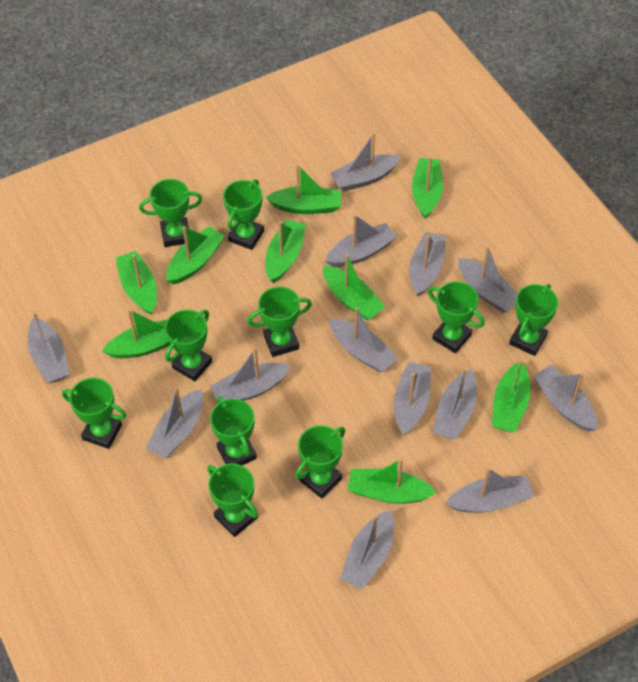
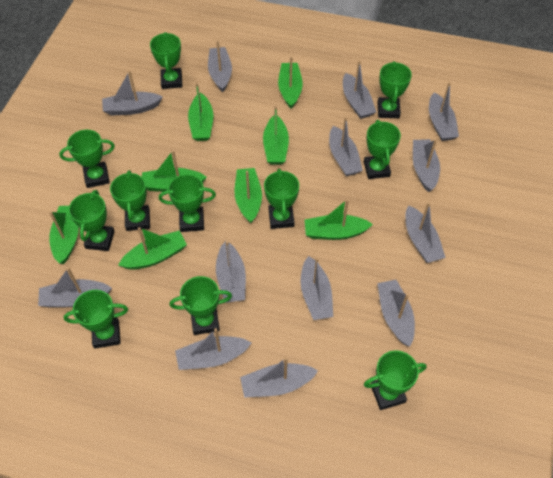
green boat: [102,309,170,358] [116,251,157,315] [166,226,225,285] [266,164,341,214] [266,219,306,283] [323,254,385,320] [348,459,437,504] [412,157,443,219] [492,360,530,432] = 9 -> [49,206,79,264] [118,227,187,270] [142,150,207,192] [188,82,213,141] [235,168,262,223] [263,105,289,165] [278,57,303,109] [305,199,373,240] = 8
green trophy: [62,378,126,449] [139,179,203,247] [165,310,212,381] [207,464,258,537] [210,396,257,465] [223,179,264,250] [247,287,312,357] [295,425,345,499] [428,281,485,353] [509,284,558,356] = 10 -> [59,130,115,188] [64,290,128,349] [69,190,115,251] [110,170,150,231] [150,32,182,89] [159,174,216,232] [170,276,232,335] [264,168,299,229] [364,120,401,179] [364,350,427,410] [378,61,412,118] = 11

